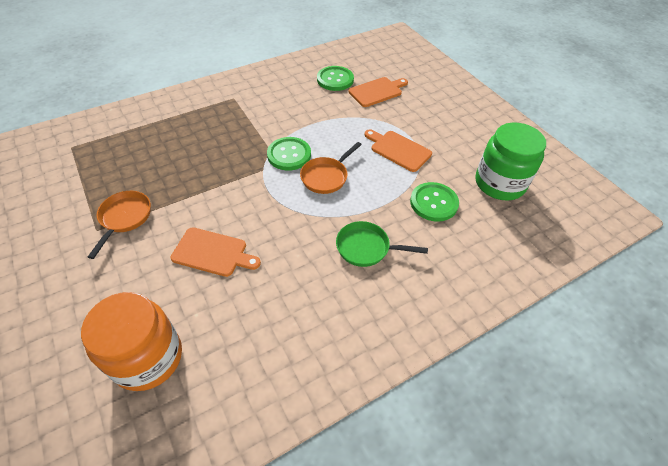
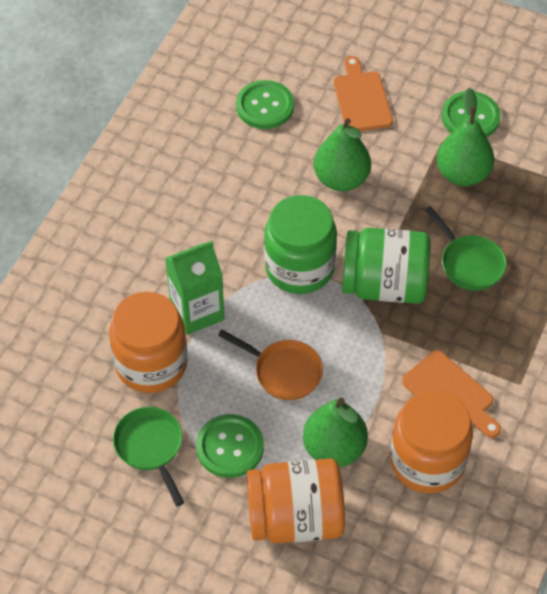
green carton: none = 0 -> [165,241,225,335] = 1
green jar: [475,122,546,201] = 1 -> [264,195,337,294] [342,228,430,304] = 2
green pan: [336,221,428,267] = 1 -> [113,407,184,506] [425,206,507,291] = 2
green pear: none = 0 -> [303,398,368,467] [314,118,371,191] [437,88,494,186] = 3
orange cutting board: [171,227,261,277] [349,77,408,107] [364,129,432,172] = 3 -> [333,56,393,131] [402,350,501,438] = 2
orange jar: [81,292,182,391] = 1 -> [109,292,188,393] [247,459,345,544] [390,390,473,493] = 3
orange pan: [88,191,151,259] [300,142,362,194] = 2 -> [218,330,323,400] = 1

